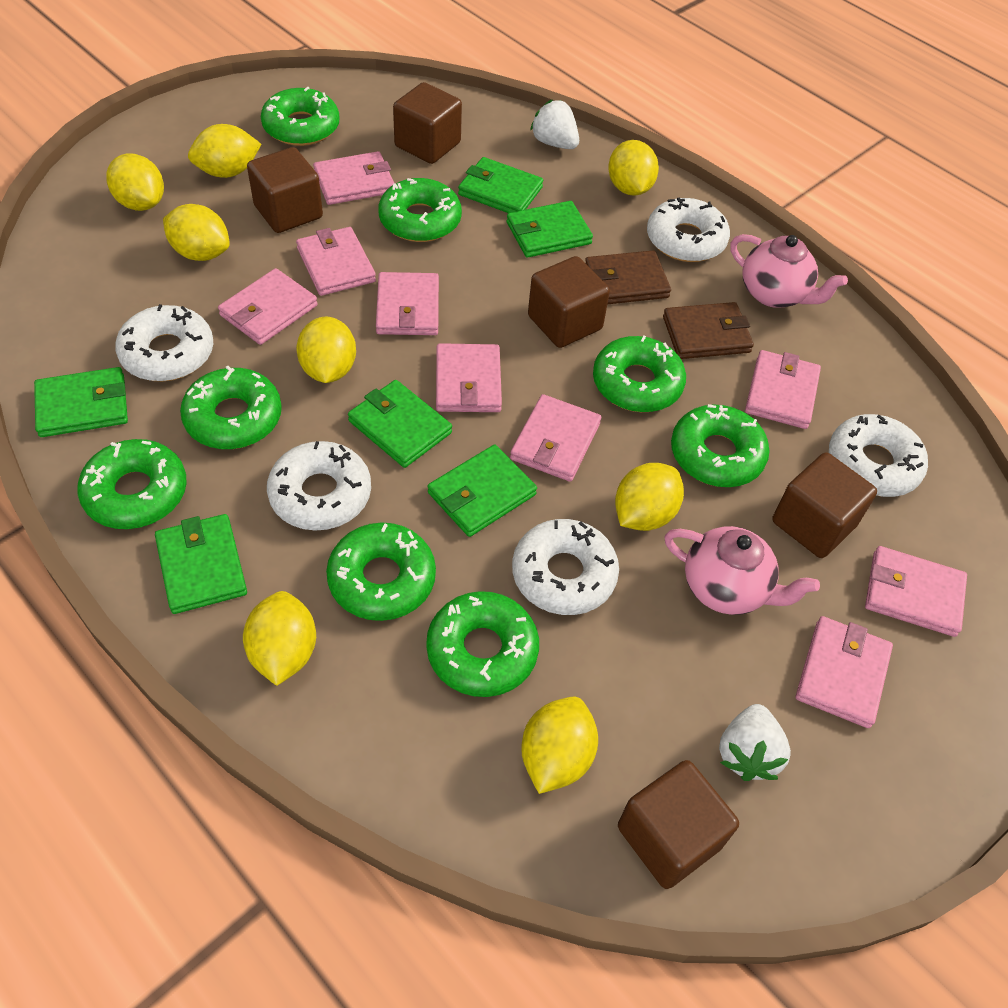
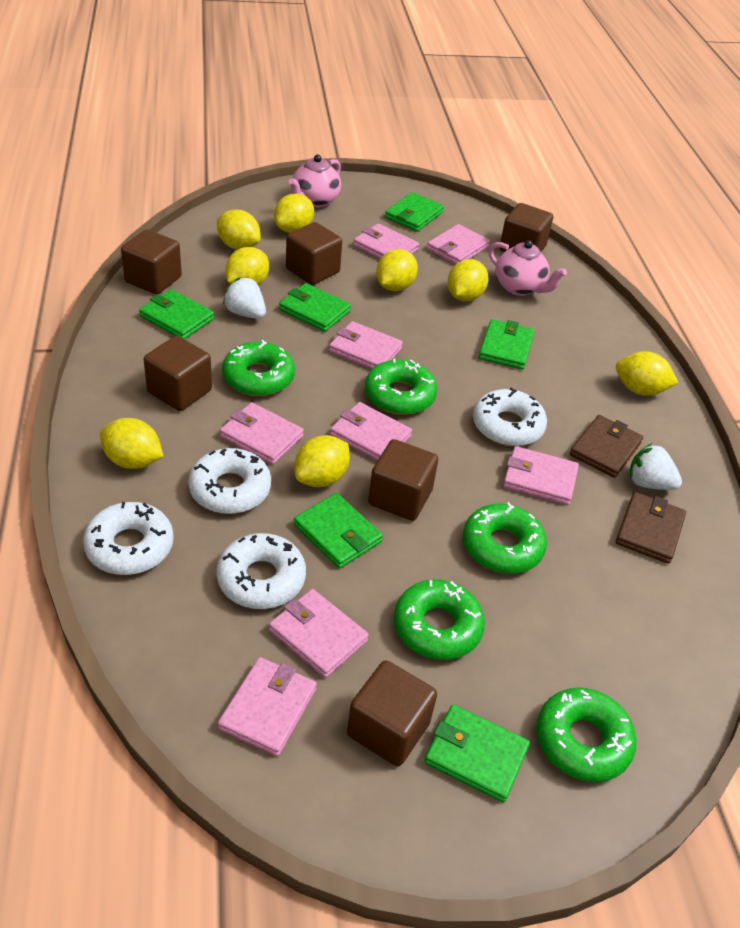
brown cube: [247,147,323,233] [393,82,462,164] [528,256,610,348] [618,760,739,889] [772,453,877,558] = 5 -> [121,229,182,294] [143,336,212,411] [286,222,342,285] [347,660,437,767] [368,439,438,521] [499,203,553,252] = 6
green donut: [77,439,187,529] [180,366,282,449] [261,86,340,146] [326,523,436,621] [378,178,462,242] [426,591,539,697] [593,335,686,412] [671,404,770,487] = 8 -> [222,340,295,396] [365,359,438,415] [394,579,485,660] [463,502,547,574] [536,687,637,782] = 5
pink wallet: [218,268,318,345] [296,227,376,296] [313,151,394,205] [376,272,439,335] [436,343,502,412] [510,394,601,482] [745,350,821,429] [796,616,893,728] [865,546,967,637] = 9 -> [218,657,317,756] [220,402,304,465] [269,589,369,678] [329,321,403,369] [330,402,412,461] [353,224,419,259] [427,224,490,265] [503,446,579,505] = 8
white donut: [115,304,213,381] [267,441,371,530] [512,519,619,615] [647,198,730,262] [829,414,928,497] = 5 -> [83,502,174,575] [188,448,271,514] [216,533,306,609] [473,387,547,446] = 4

